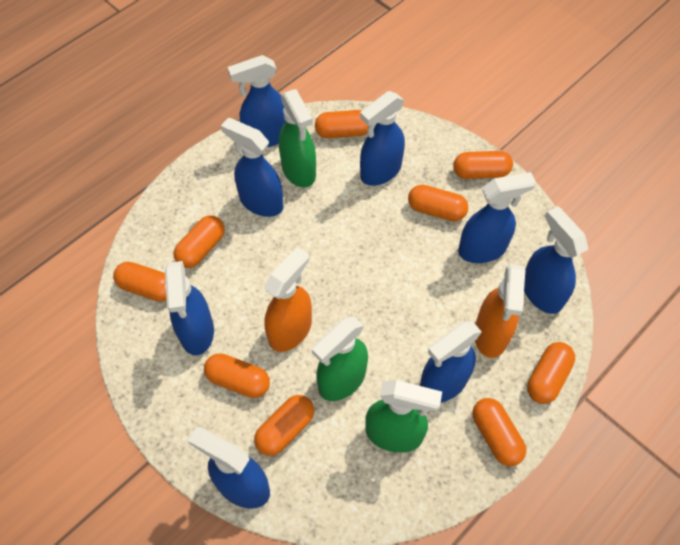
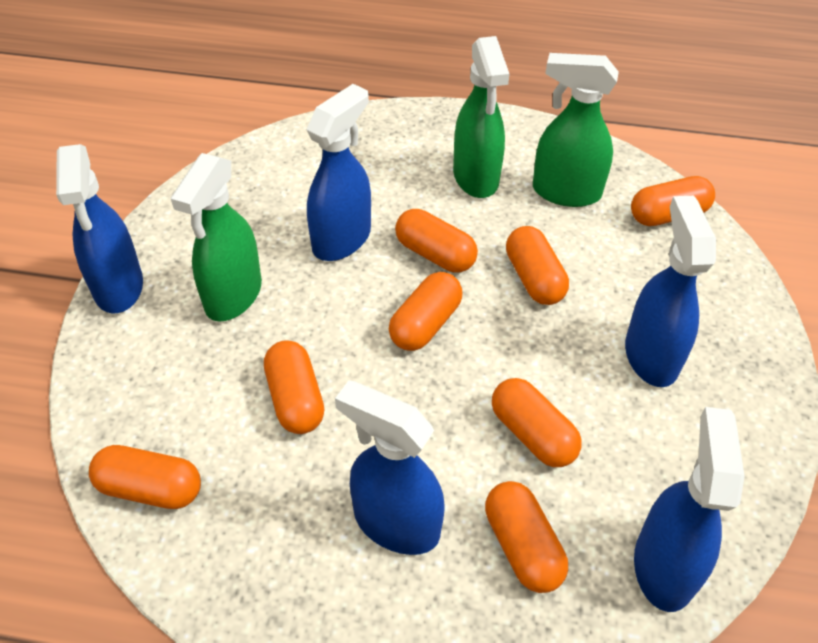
blue spray bottle: [165,261,214,355] [188,427,270,509] [221,118,284,217] [228,55,286,147] [360,91,405,186] [420,321,482,403] [458,172,536,263] [524,206,588,314] = 8 -> [56,144,143,313] [306,84,371,261] [335,380,444,555] [625,196,716,387] [634,407,745,612] = 5
orange capsule: [113,262,167,301] [173,216,225,268] [204,353,270,398] [254,395,314,456] [315,110,368,138] [408,185,468,221] [453,151,513,179] [473,398,526,466] [527,342,575,404] = 9 -> [89,445,201,509] [264,340,324,434] [389,272,463,351] [395,209,478,273] [485,481,568,593] [492,378,582,467] [506,226,569,305] [631,176,715,226] = 8
orange spray bottle: [264,247,312,352] [475,264,525,358] = 2 -> none = 0

